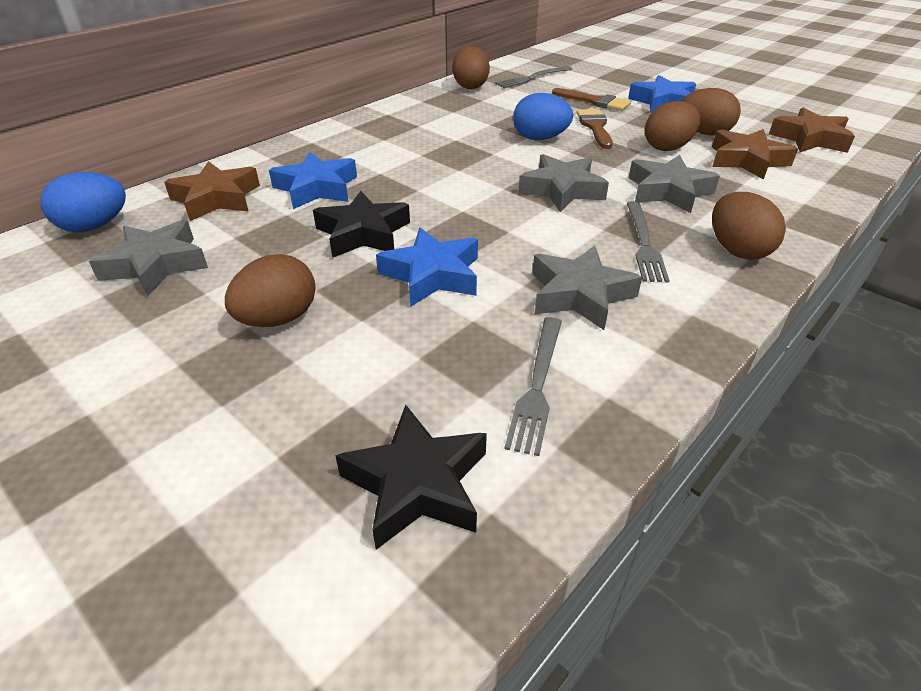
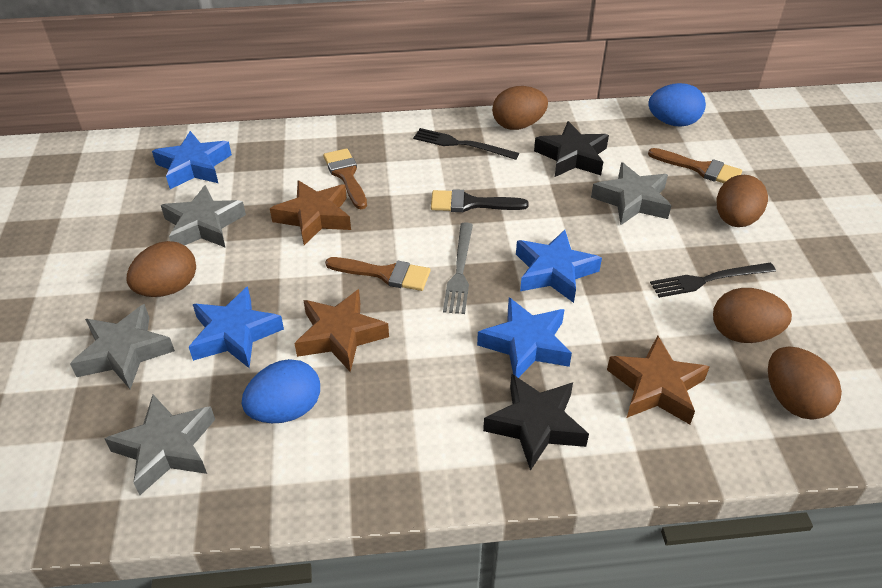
black brush: none = 0 -> [431,189,529,212] = 1
black fork: none = 0 -> [413,128,519,160] [650,263,776,298] = 2
blue star: [269,152,357,209] [376,228,478,307] [628,75,696,113] = 3 -> [152,131,232,189] [189,286,284,368] [477,297,572,378] [516,230,602,303] = 4
brown brush: [552,88,631,111] [576,109,613,149] = 2 -> [323,148,367,209] [325,257,430,291] [648,148,742,183] = 3
grey fork: [495,66,572,88] [504,317,562,456] [627,201,670,283] = 3 -> [443,222,473,314] = 1

